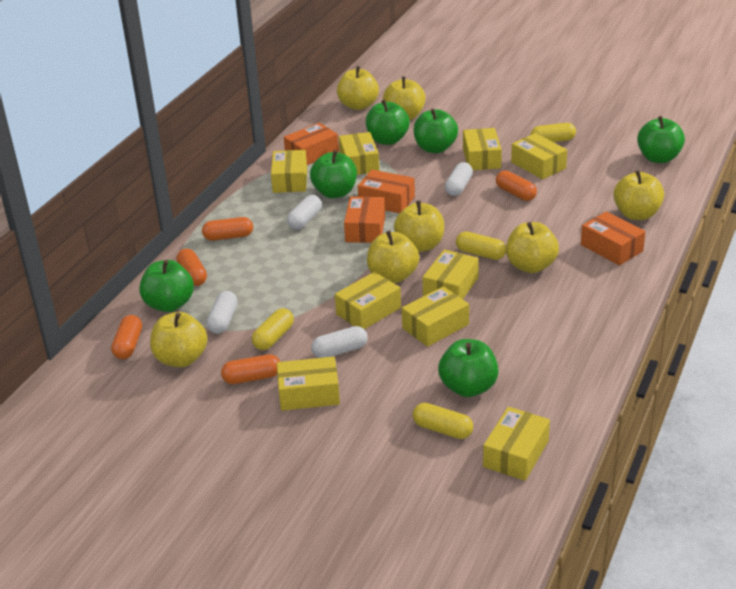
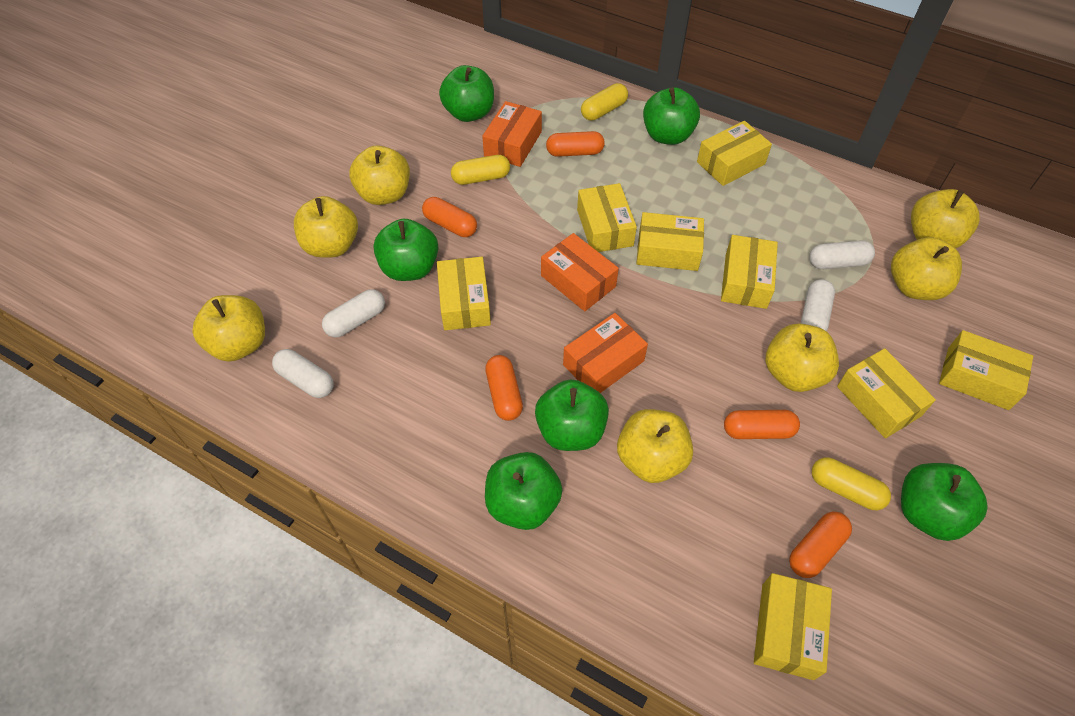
orange box: [284,123,339,165] [344,196,385,243] [358,170,415,213] [581,212,645,265] = 4 -> [482,101,542,167] [541,233,619,311] [563,313,648,393] = 3
yellow box: [271,150,307,193] [277,356,340,411] [335,272,401,329] [339,132,379,175] [402,286,469,347] [423,250,479,299] [463,128,502,170] [483,407,550,481] [511,133,567,179] = 9 -> [437,257,491,330] [577,183,637,252] [636,212,704,271] [697,121,772,186] [721,235,778,309] [754,573,832,680] [837,348,936,438] [939,330,1033,410] = 8
yellow capsule: [252,308,294,350] [413,403,473,439] [456,231,506,260] [530,123,576,142] = 4 -> [451,155,510,185] [581,83,628,121] [812,458,891,510] = 3

